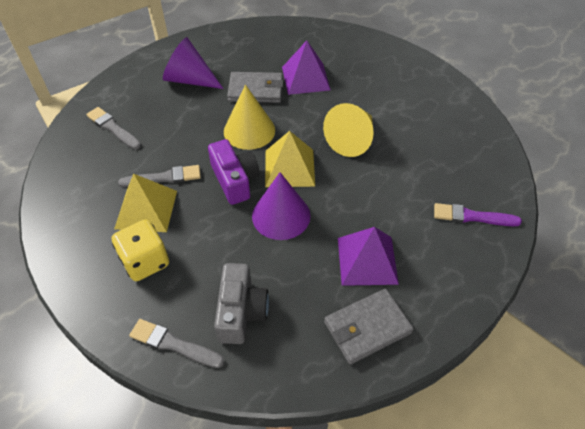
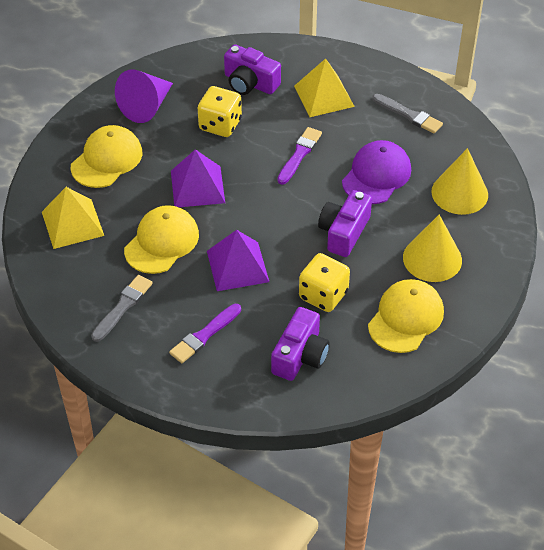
grey brush: [86,107,141,150] [118,165,201,187] [129,319,224,368] = 3 -> [91,275,152,342] [372,94,443,134] = 2
grey camera: [214,263,269,344] = 1 -> none = 0
grey wallet: [227,72,283,103] [324,289,414,364] = 2 -> none = 0
purple brush: [434,203,522,226] = 1 -> [169,304,241,363] [277,127,322,185] = 2
purple camera: [208,139,260,205] = 1 -> [224,44,281,95] [271,307,330,381] [318,190,372,257] = 3
purple cap: none = 0 -> [342,140,411,204] = 1
purple cone: [163,37,224,89] [252,172,311,240] = 2 -> [115,69,173,123] = 1
yellow cap: none = 0 -> [70,125,142,188] [124,205,199,274] [368,279,444,353] = 3
yellow dice: [112,220,169,281] = 1 -> [198,86,242,137] [299,253,350,312] = 2

